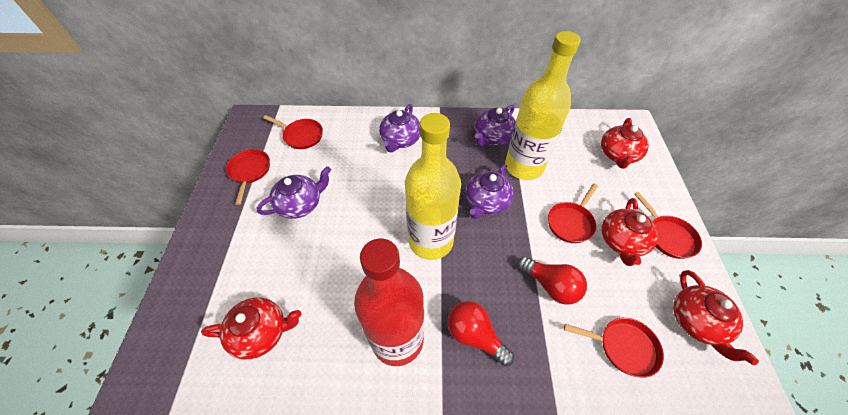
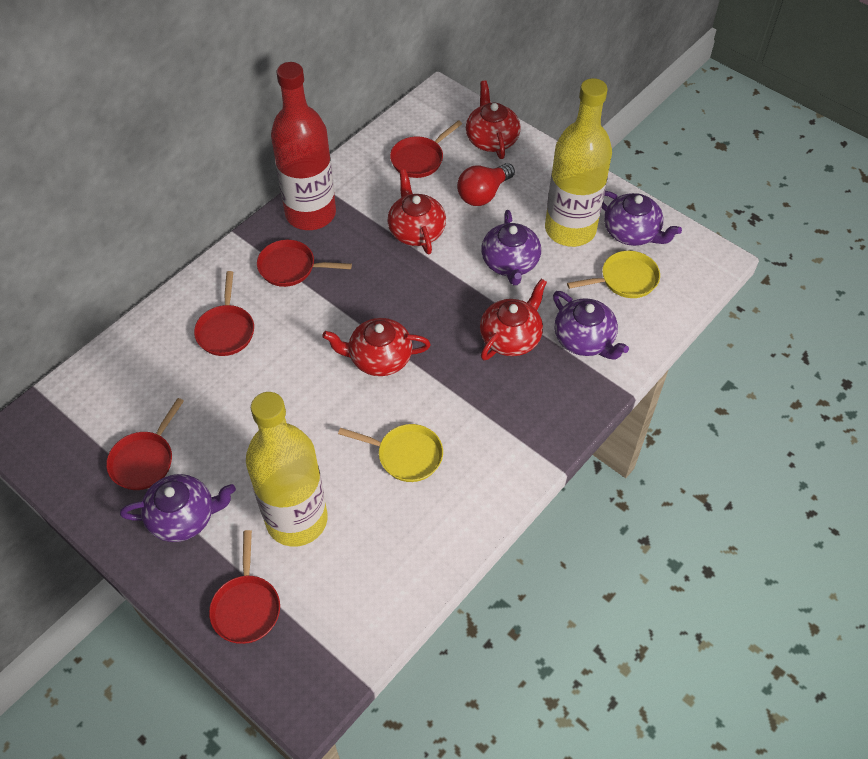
red light bulb: [448,301,514,366] [517,256,587,305] = 2 -> [457,163,515,206] = 1
yellow pan: none = 0 -> [338,424,443,482] [567,251,660,298] = 2

